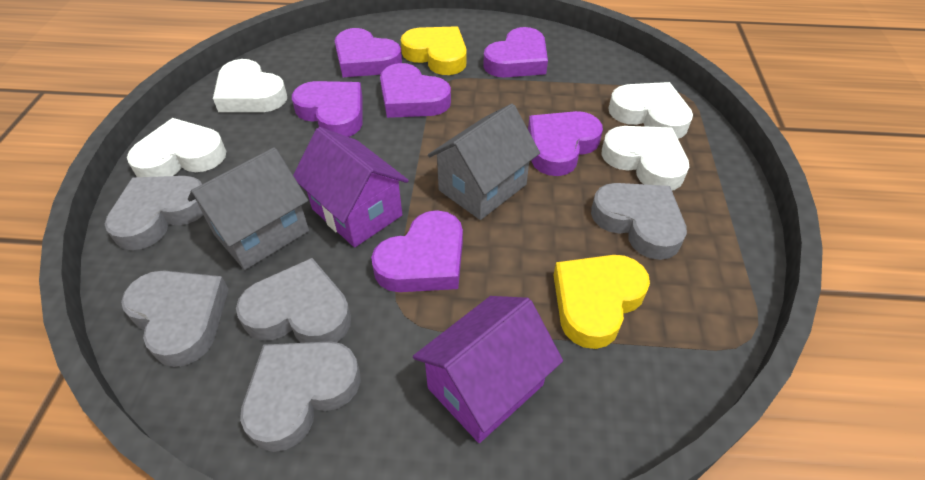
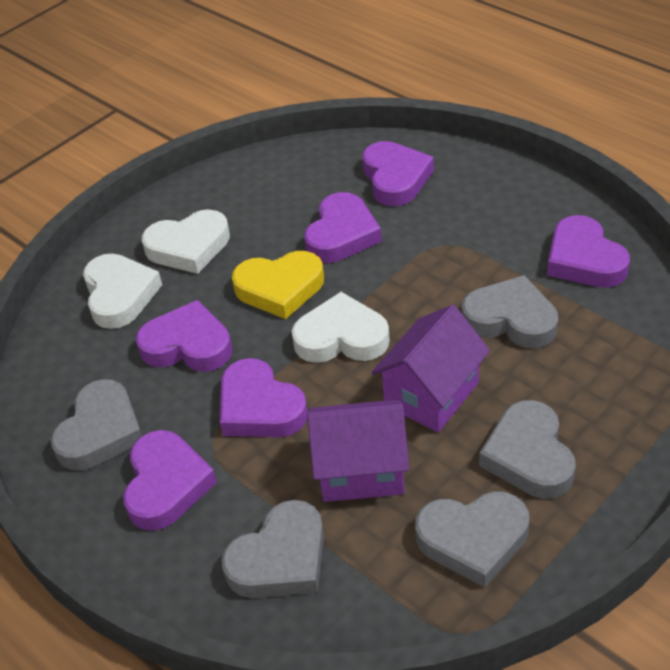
grey house: [188,147,309,270] [428,104,540,220] = 2 -> none = 0
white heart: [127,118,226,177] [213,59,287,112] [601,126,689,190] [609,82,693,139] = 4 -> [83,254,162,329] [142,209,230,274] [292,292,390,363] = 3
yellow heart: [401,26,467,75] [553,255,650,349] = 2 -> [232,251,324,319] = 1

